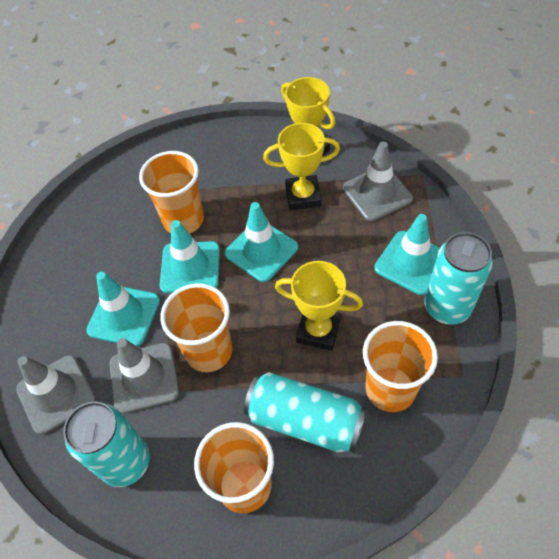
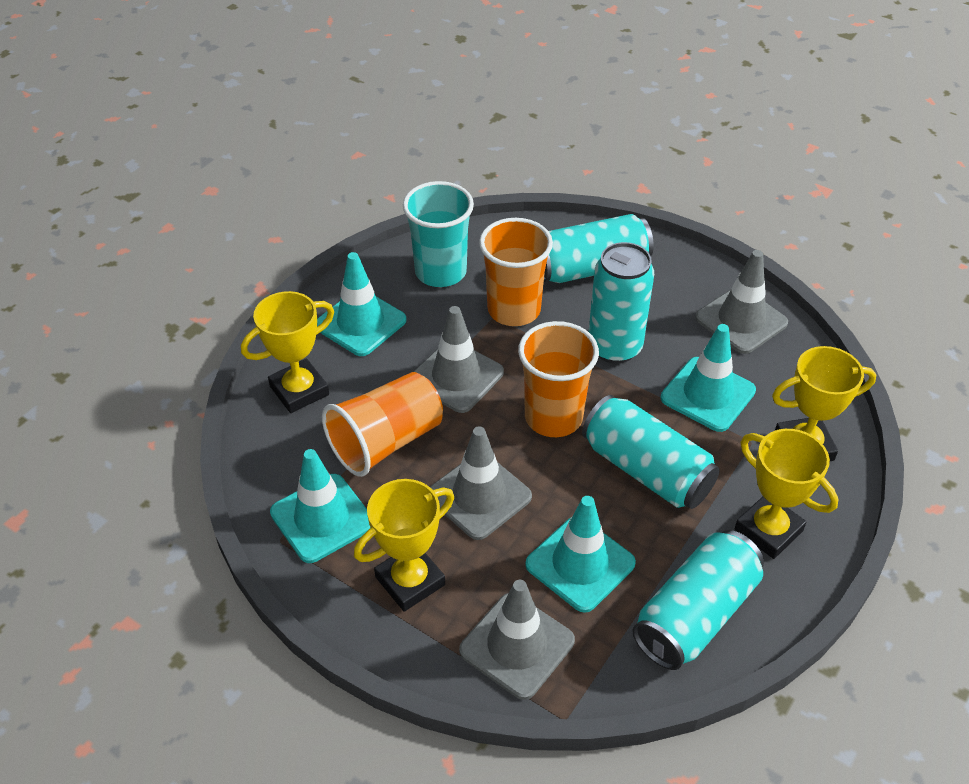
grey traffic cone: [16,355,96,434] [110,338,179,414] [343,142,413,221] = 3 -> [414,306,504,413] [430,426,532,540] [459,580,575,700] [695,250,788,354] = 4
orange cup: [139,151,204,234] [160,283,232,372] [194,422,274,513] [363,321,438,412] = 4 -> [322,372,443,477] [479,218,553,326] [518,321,599,437] = 3
turquoise can: [63,402,150,487] [244,372,367,453] [425,232,493,325] = 3 -> [544,214,654,283] [582,395,720,509] [589,242,654,364] [632,530,764,670] = 4
turquoise cup: none = 0 -> [403,181,474,287] = 1
yellow trophy: [263,123,340,210] [275,261,363,351] [281,77,335,155] = 3 -> [241,291,334,413] [354,479,454,612] [735,429,838,559] [772,346,877,461] = 4

